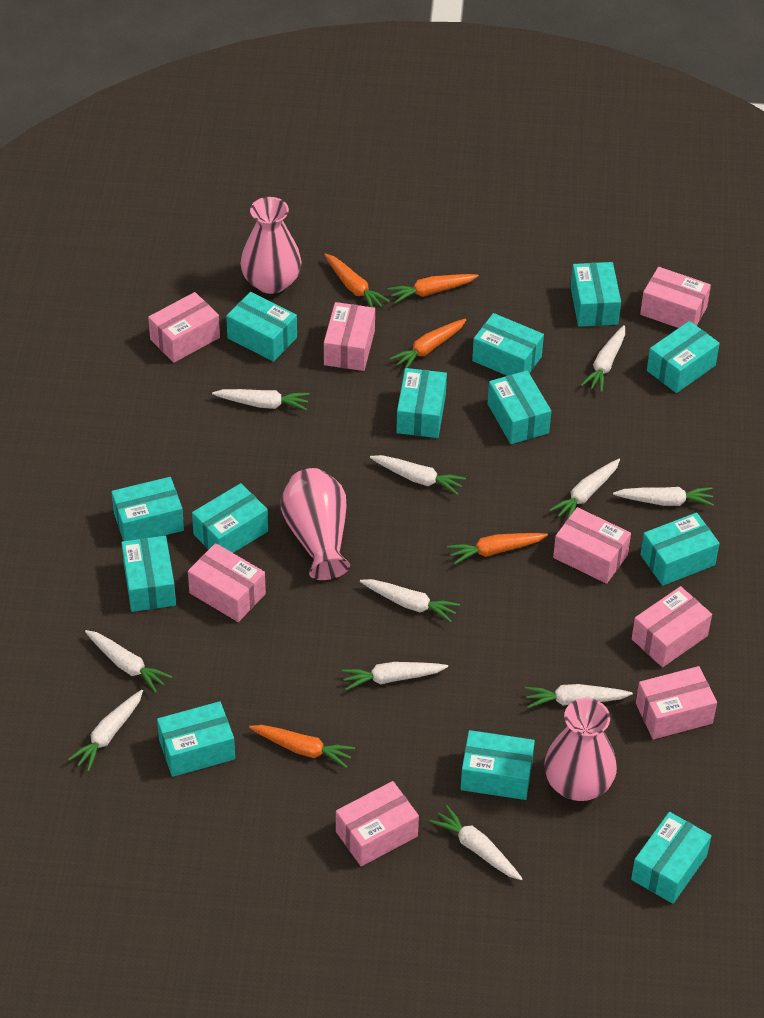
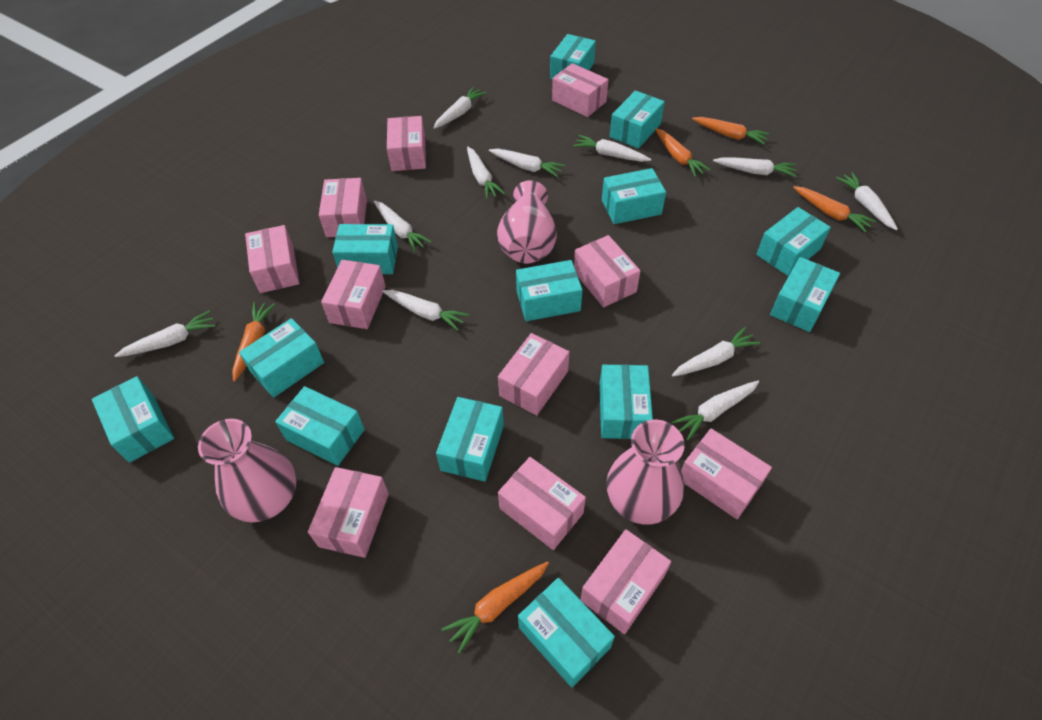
pink box: [148,292,220,363] [188,543,266,622] [324,302,375,371] [336,781,419,866] [553,507,631,584] [632,586,712,667] [636,666,717,739] [640,267,711,328] = 8 -> [245,225,300,293] [308,467,389,558] [319,178,367,237] [321,260,386,329] [387,116,426,171] [498,333,569,416] [498,457,586,550] [552,63,608,117] [574,235,640,307] [581,529,671,634] [681,428,772,519] = 11

